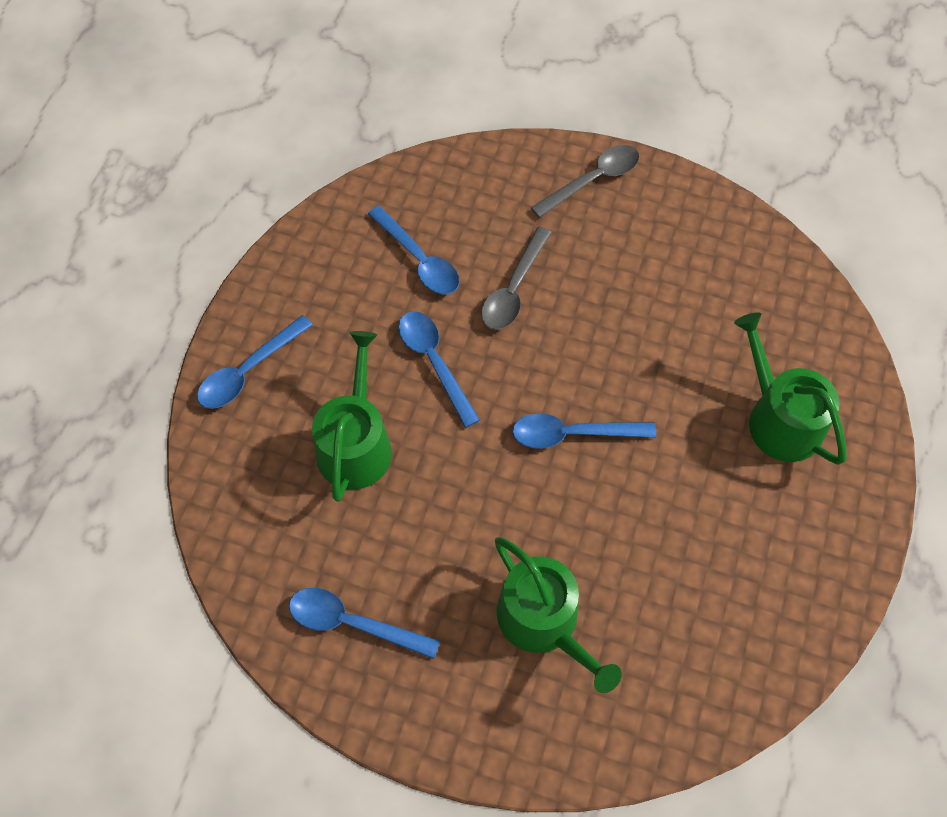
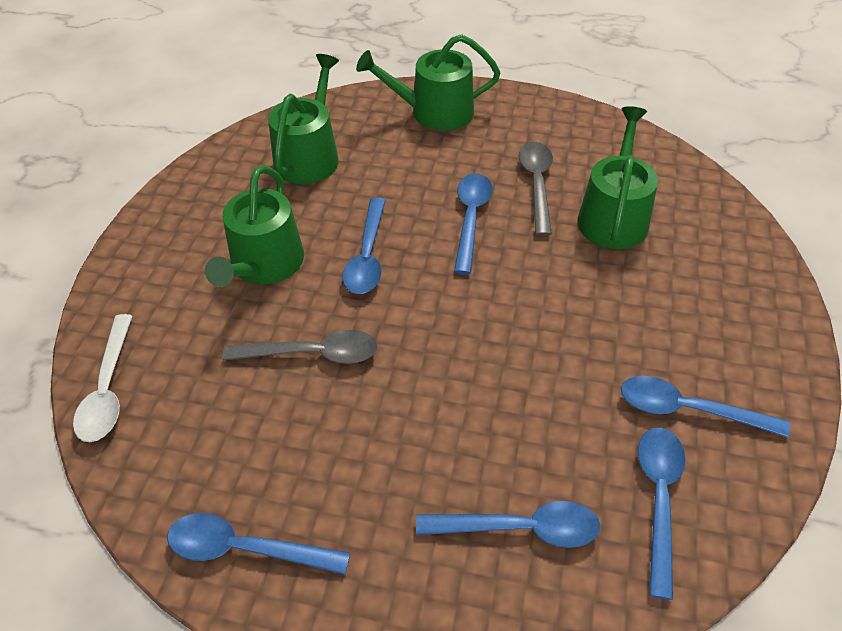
blue spoon: [197,315,313,409] [289,588,440,659] [368,206,459,295] [399,311,480,428] [512,413,656,449] = 5 -> [167,513,350,574] [342,197,386,294] [416,501,600,548] [454,173,493,274] [621,376,790,437] [638,428,686,600] = 6
green watering can: [312,331,392,502] [495,537,622,693] [734,312,846,465] = 3 -> [205,166,304,287] [268,54,339,184] [356,34,500,131] [578,106,658,249] = 4
white spoon: none = 0 -> [73,314,132,442] = 1

